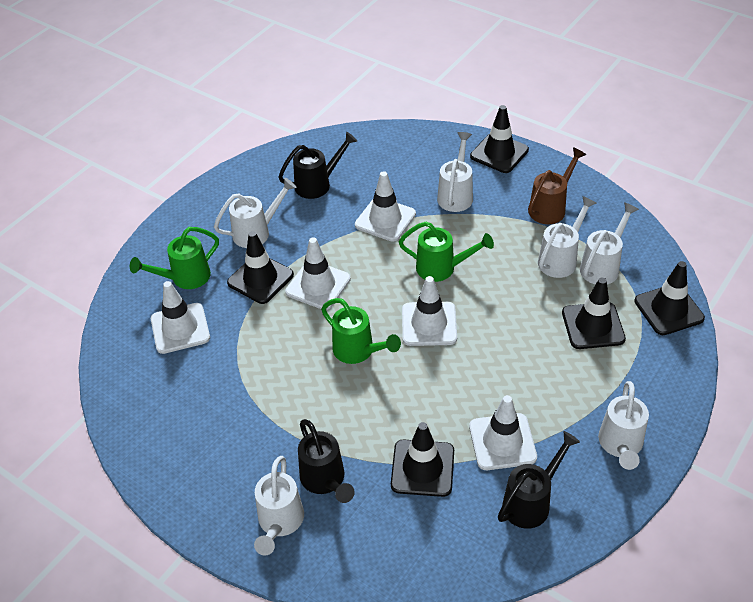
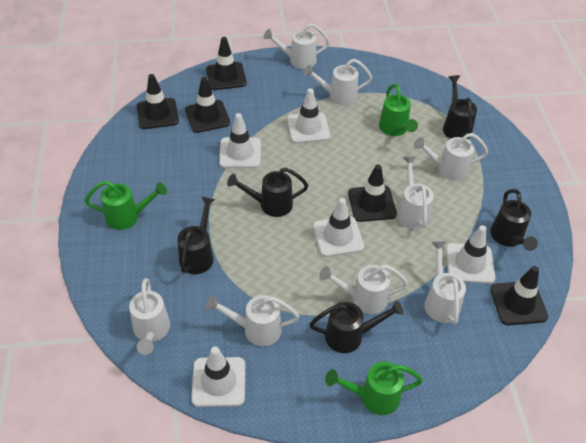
black watering can: [278,132,357,199] [298,419,355,503] [498,431,580,529] = 3 -> [177,197,215,274] [227,168,308,217] [310,300,404,353] [443,75,477,139] [490,189,538,251] = 5
brown watering can: [528,147,586,224] = 1 -> none = 0
white watering can: [214,178,297,248] [254,456,304,556] [437,132,473,212] [538,196,596,278] [580,202,639,284] [598,381,649,470] = 6 -> [129,278,170,355] [205,295,299,346] [263,23,330,69] [303,59,372,105] [319,265,408,314] [397,156,434,229] [414,133,488,181] [424,241,466,324] = 8

